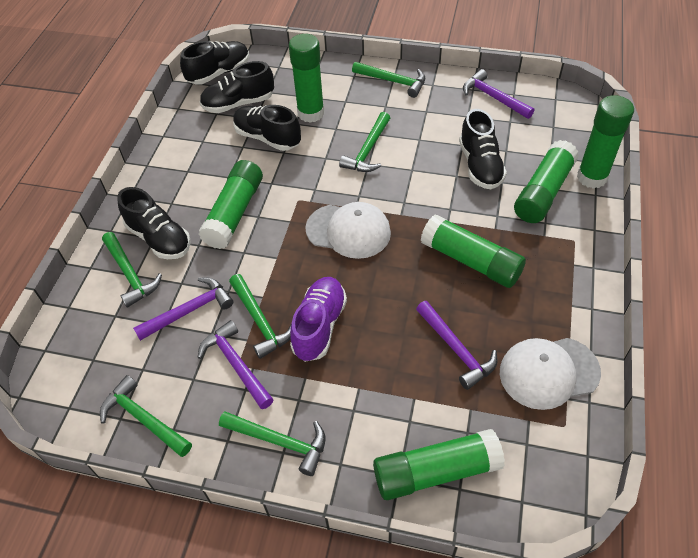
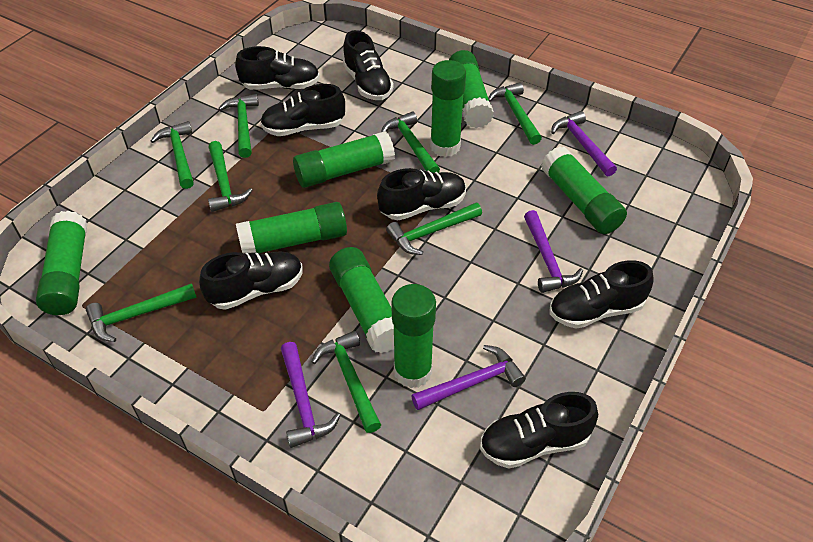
black shoe: [117,187,191,259] [180,41,250,85] [200,61,274,113] [233,105,301,151] [459,109,507,189] = 5 -> [199,251,303,310] [235,46,320,90] [260,84,345,136] [343,30,393,100] [377,168,466,220] [480,392,598,469] [550,260,654,329] = 7
green glue stick: [198,160,263,249] [289,34,325,123] [373,429,505,500] [421,214,526,288] [514,140,579,223] [577,95,634,189] = 6 -> [36,211,87,315] [236,202,347,253] [293,131,395,188] [329,247,394,353] [391,284,436,388] [430,60,466,157] [449,50,494,128] [541,147,627,234] = 8
green hammer: [100,375,192,457] [102,232,162,308] [219,411,325,476] [229,274,292,359] [339,112,390,172] [352,62,425,98] = 6 -> [86,283,197,342] [151,121,194,189] [208,141,252,212] [218,94,259,158] [312,331,381,433] [381,111,440,173] [386,203,482,255] [488,82,542,145] = 8
purple shoe: [290,277,347,362] = 1 -> none = 0
white cap: [305,202,391,259] [500,338,601,410] = 2 -> none = 0

